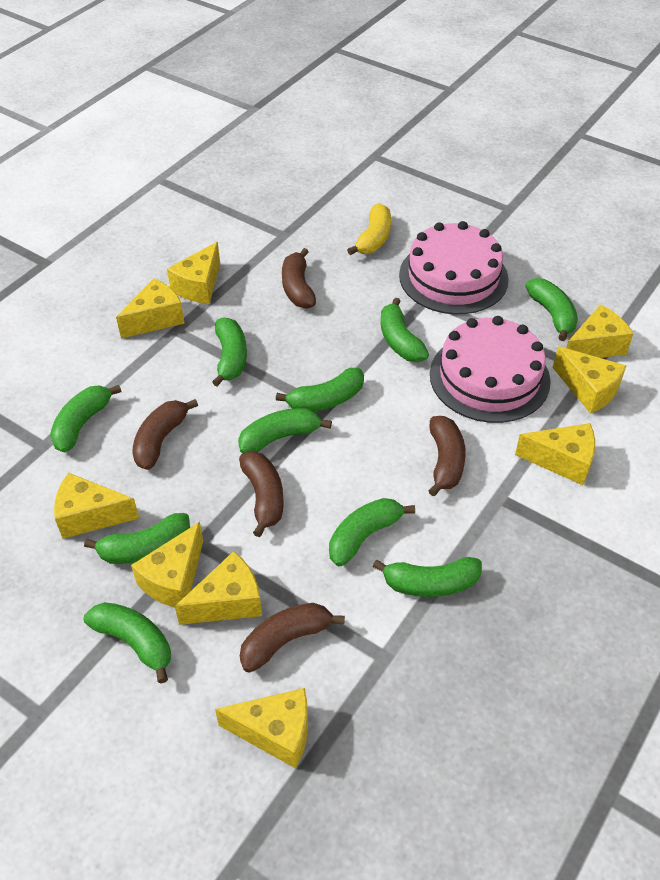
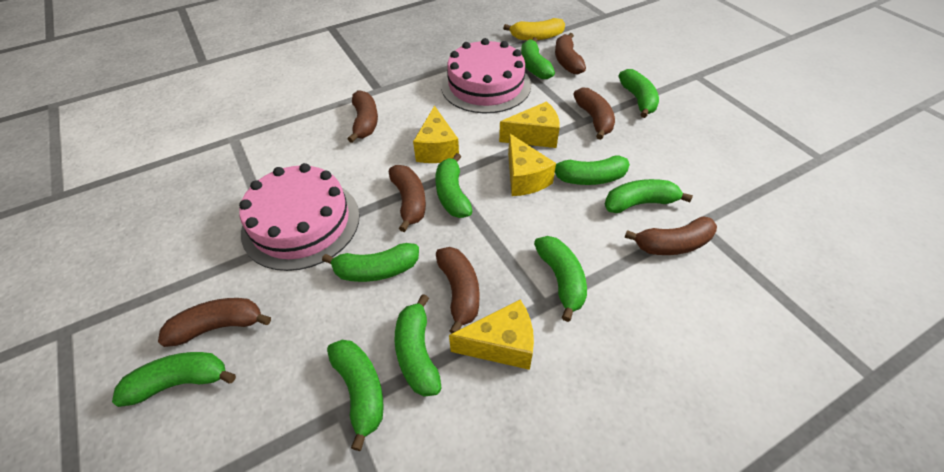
brown banana: [132,399,198,470] [239,451,284,537] [240,603,345,673] [282,248,316,309] [428,416,466,497] = 5 -> [158,298,271,347] [348,90,378,143] [389,165,426,232] [436,247,479,334] [555,33,586,74] [573,88,615,140] [624,216,717,255] = 7
yellow cheese: [54,473,139,539] [116,278,185,338] [131,522,203,608] [167,242,220,304] [175,551,262,625] [215,688,308,768] [515,423,595,485] [553,346,626,414] [566,305,633,358] = 9 -> [413,105,459,163] [449,299,534,370] [499,101,560,148] [508,133,556,196] = 4

